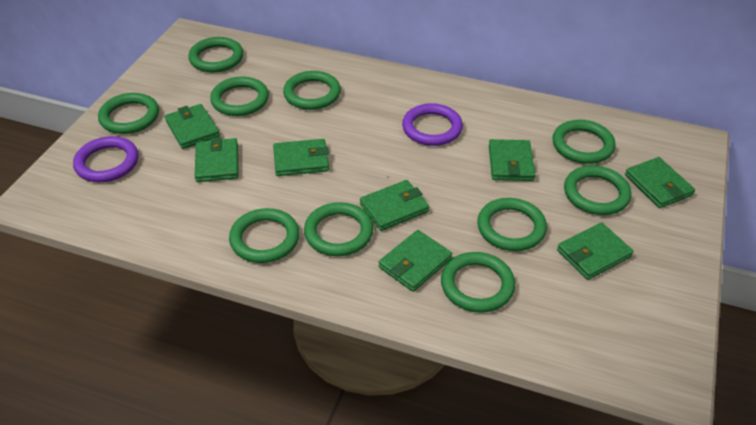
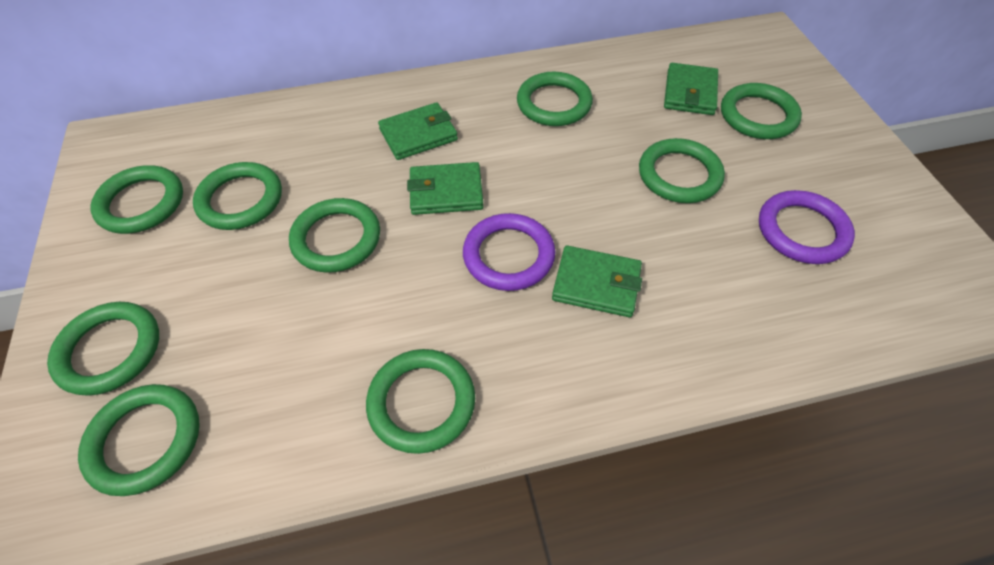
green ring: [98,93,159,134] [188,37,243,72] [210,77,269,116] [229,208,299,263] [283,71,341,110] [304,202,373,256] [441,252,515,313] [477,198,547,251] [552,120,616,164] [564,166,631,215] = 10 -> [47,302,159,396] [78,384,200,496] [90,165,183,234] [193,162,282,230] [289,198,380,273] [366,349,475,454] [517,72,593,126] [639,138,725,203] [721,83,802,139] = 9
green wallet: [165,104,220,149] [195,137,239,182] [273,139,329,176] [360,180,429,231] [379,230,452,292] [489,139,535,181] [557,223,633,280] [625,157,695,208] = 8 -> [378,102,458,160] [407,162,484,215] [552,245,642,317] [664,63,718,115] = 4

